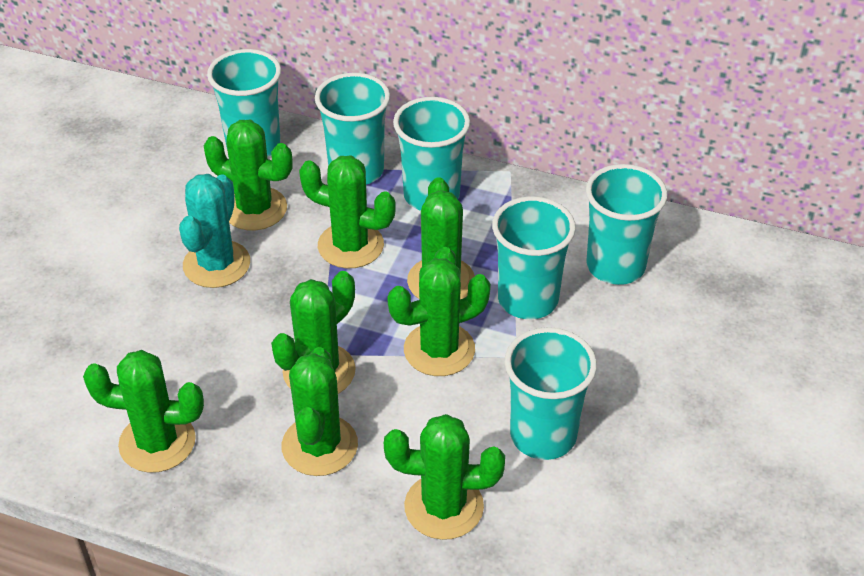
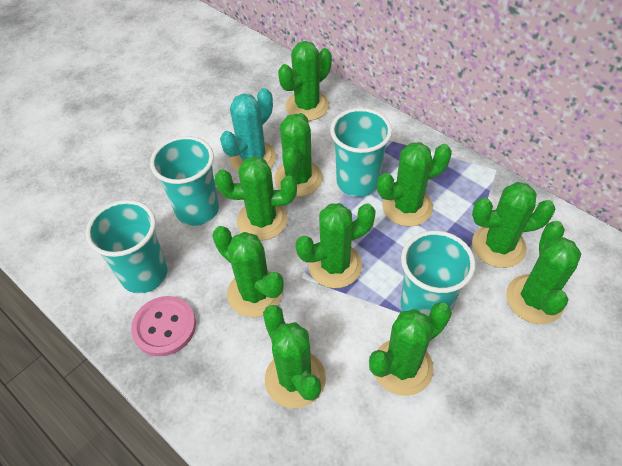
green cactus: [83,350,204,473] [204,120,293,230] [271,271,356,394] [282,347,358,476] [299,156,396,268] [384,414,505,540] [387,258,491,376] [407,177,475,299] = 8 -> [212,226,284,317] [215,156,297,240] [263,305,326,408] [274,113,323,197] [278,41,332,121] [295,203,376,288] [369,302,452,396] [377,142,452,226] [472,182,556,268] [506,221,581,324] = 10
pink button: none = 0 -> [131,296,196,356] = 1
turquoise cup: [207,49,281,157] [315,73,390,185] [393,97,470,211] [492,196,576,319] [505,327,597,460] [586,164,667,285] = 6 -> [86,200,168,293] [150,136,219,226] [330,108,392,197] [400,230,476,316] = 4

